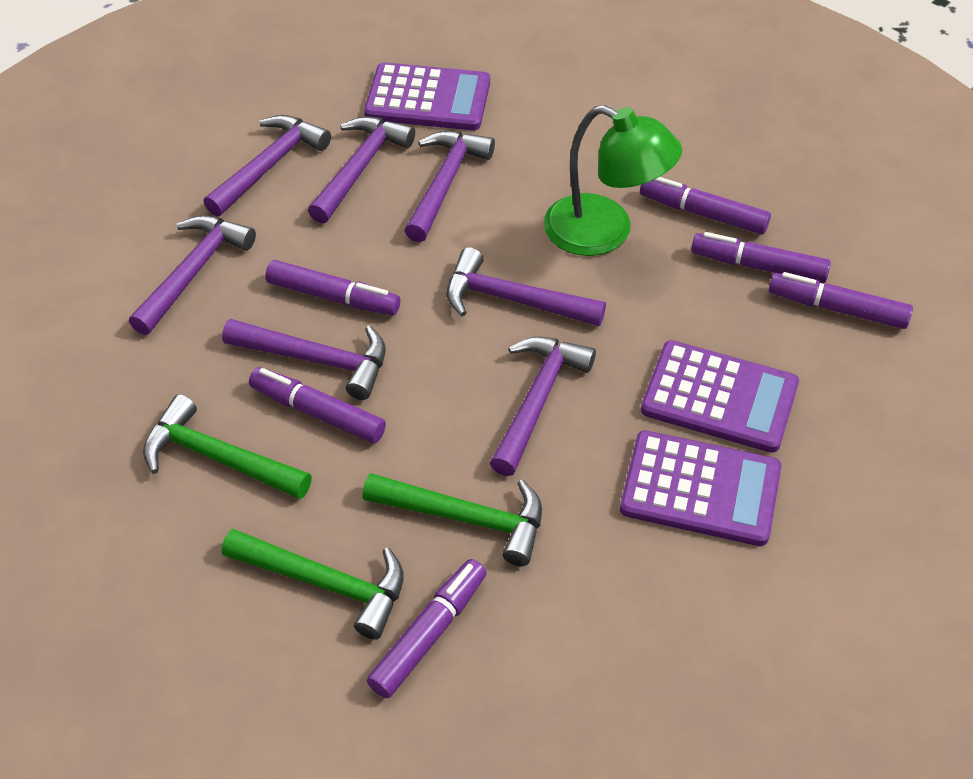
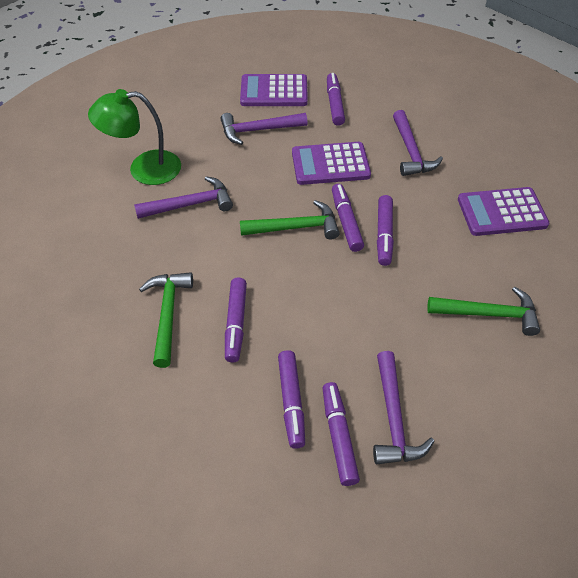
purple hammer: [129,215,256,335] [203,115,331,216] [222,319,386,400] [308,116,415,223] [404,131,495,242] [446,247,606,326] [490,337,596,476] = 7 -> [134,176,233,219] [220,113,307,145] [373,351,434,465] [393,110,443,176] = 4

